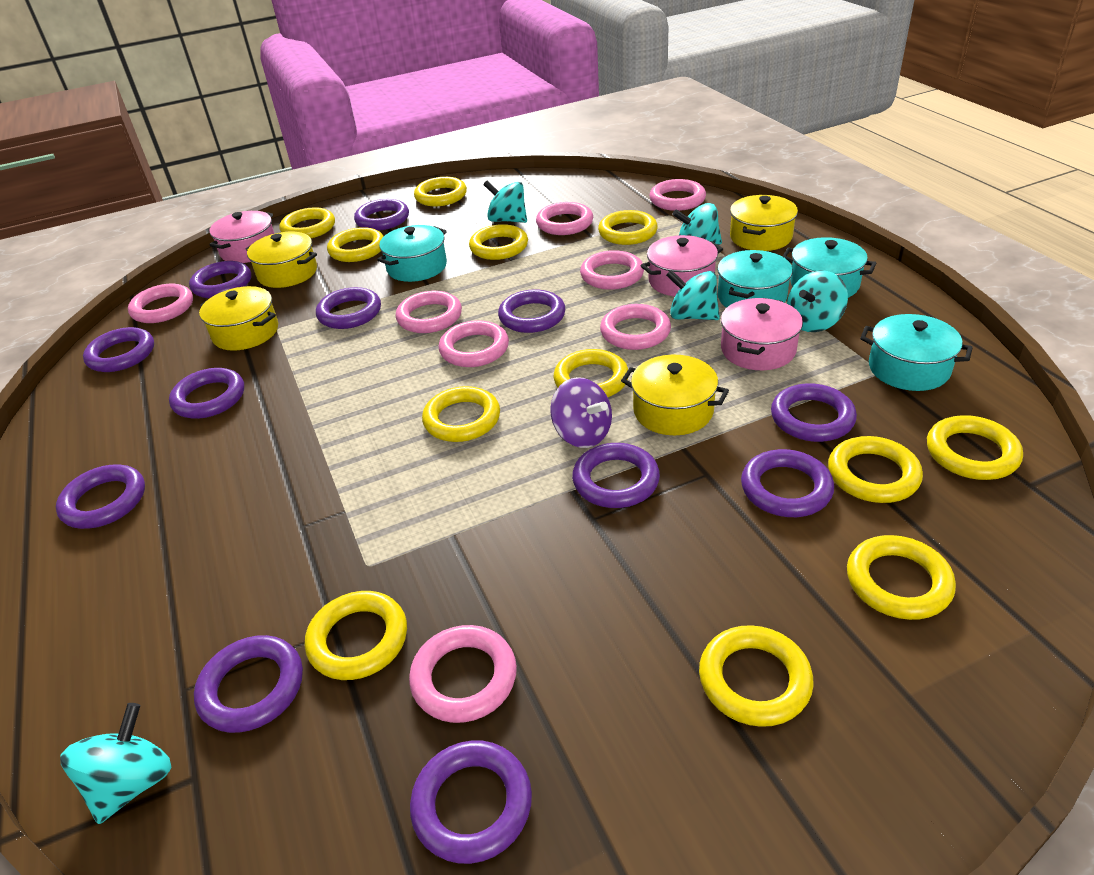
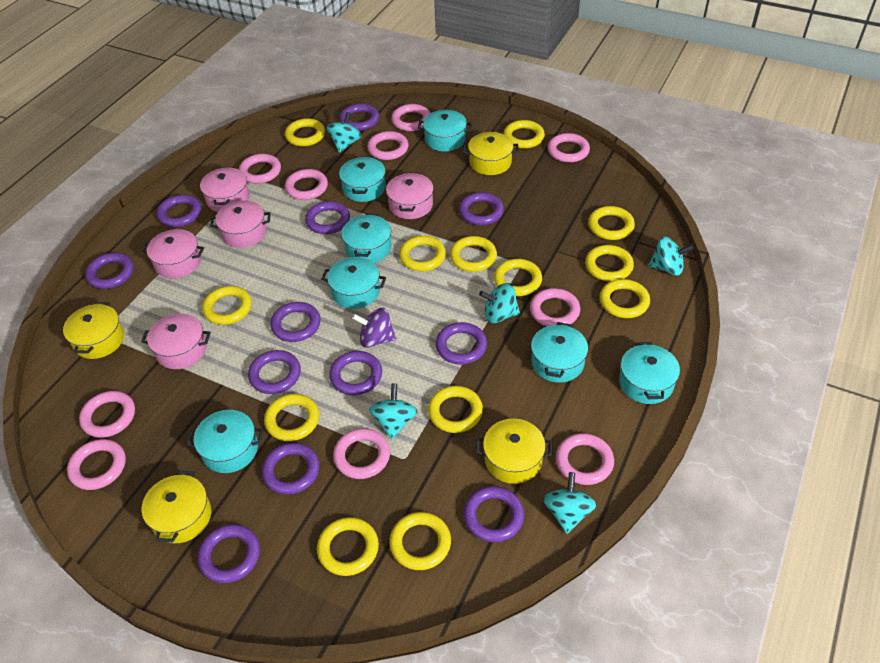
pink pot: [209,211,275,263] [640,235,723,296] [721,298,803,370] = 3 -> [141,313,211,369] [142,229,204,279] [200,167,250,212] [210,200,271,248] [386,172,434,219] = 5
pink ring: [128,284,193,323] [396,291,462,333] [409,625,517,723] [439,320,509,367] [536,202,593,235] [580,250,644,290] [600,304,671,350] [649,179,706,211] = 8 -> [67,439,126,490] [79,391,135,438] [239,154,281,184] [285,169,328,200] [333,428,390,479] [367,131,409,160] [391,104,430,131] [530,288,580,327] [548,133,590,162] [556,433,614,485] = 10
turquoise pot: [377,225,447,282] [717,250,793,308] [782,237,876,298] [860,314,973,391] = 4 -> [187,410,263,473] [321,257,386,309] [339,156,386,202] [341,214,392,263] [418,110,472,151] [531,322,588,383] [619,342,680,404] = 7
yellow ring: [280,207,335,238] [305,591,407,680] [327,227,384,262] [414,177,467,206] [422,386,500,442] [469,224,528,260] [554,349,628,397] [598,210,658,245] [699,625,814,727] [828,436,923,503] [847,535,956,620] [927,415,1023,480] = 12 -> [202,286,252,325] [264,394,319,441] [285,118,325,146] [317,517,379,576] [389,512,451,570] [399,236,446,271] [428,386,483,433] [450,236,497,272] [494,259,542,296] [503,120,545,149] [585,245,634,281] [588,206,635,240] [600,279,650,318] = 13

